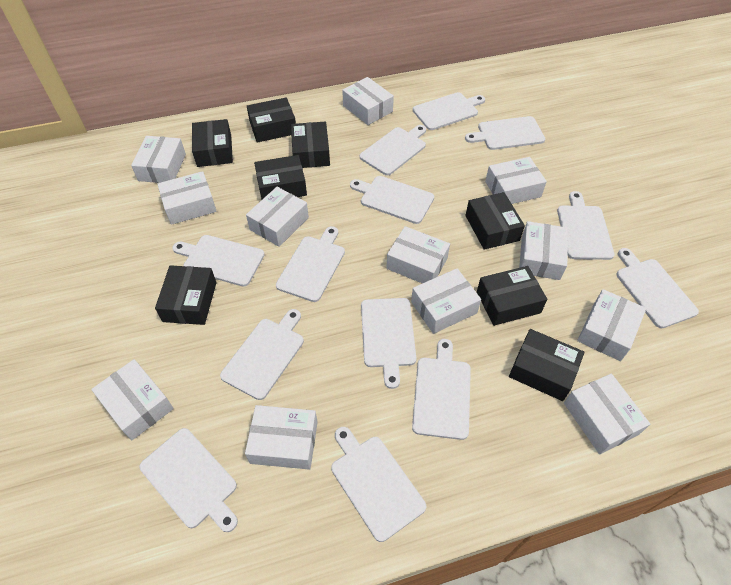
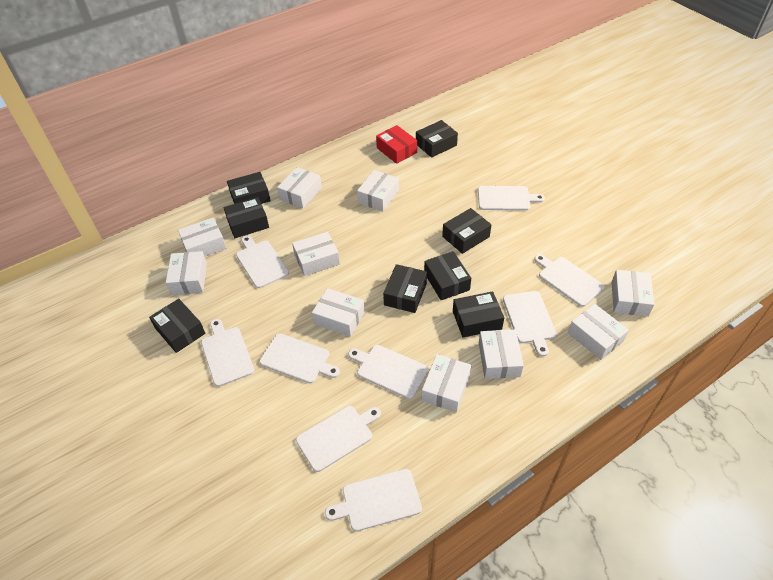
red box: none = 0 -> [376,125,417,164] = 1
white box: [91,359,174,440] [131,136,186,183] [157,171,217,225] [245,405,318,470] [246,187,309,247] [342,77,394,125] [386,226,450,283] [411,268,481,334] [485,157,547,204] [519,221,568,280] [564,374,650,454] [577,289,646,361] = 12 -> [166,251,207,295] [178,218,226,256] [277,167,322,209] [292,232,340,276] [312,288,365,337] [357,170,399,212] [421,354,472,412] [479,329,524,379] [568,304,629,360] [611,270,654,317] = 10
white cutting board: [140,428,238,532] [172,235,265,287] [220,309,304,400] [276,226,345,302] [331,427,426,542] [350,176,434,224] [360,125,426,175] [361,298,416,389] [412,339,471,440] [413,92,485,130] [465,116,545,150] [557,191,615,260] [616,248,699,328] = 13 -> [201,319,254,387] [236,236,289,288] [260,333,340,383] [296,406,381,472] [325,469,422,531] [348,345,428,399] [478,186,545,210] [503,291,556,357] [534,254,605,307] = 9

